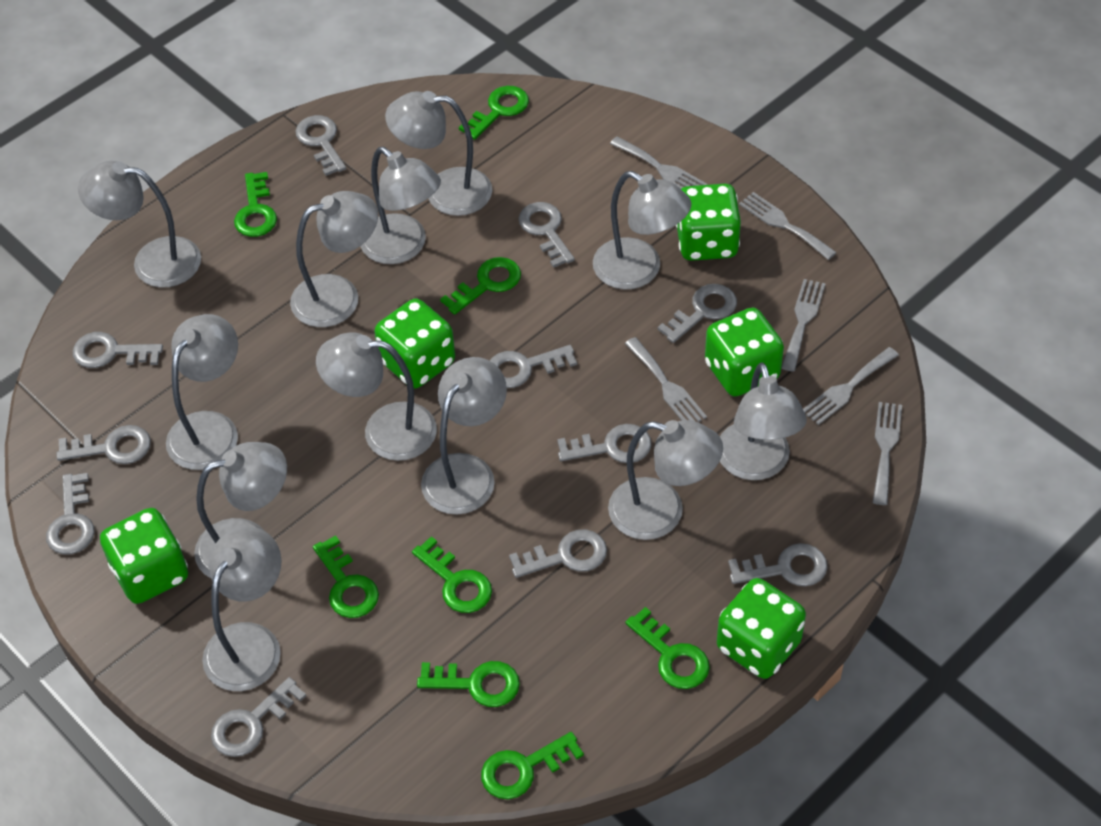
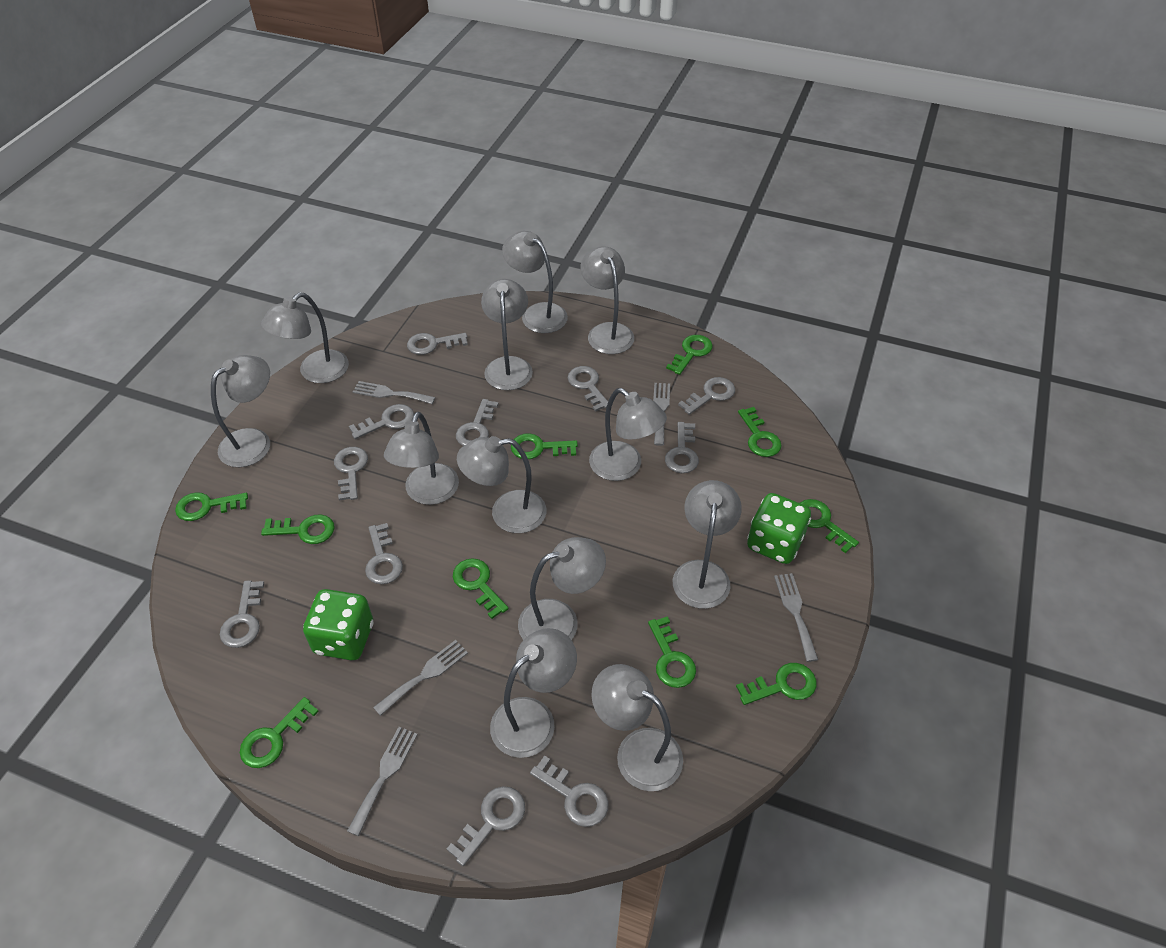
green dice: [100,508,188,604] [375,298,455,389] [676,184,741,261] [705,308,784,397] [717,578,806,679] = 5 -> [303,589,373,660] [747,493,811,564] = 2
green key: [234,172,277,237] [313,535,379,618] [412,536,492,613] [417,661,520,707] [440,257,521,315] [459,86,529,140] [481,732,584,799] [625,607,710,689] = 8 -> [175,492,248,521] [240,697,319,768] [261,514,335,544] [453,558,509,619] [511,433,578,459] [648,616,696,688] [666,335,713,375] [736,663,817,705] [738,407,782,457] [800,499,859,553] = 10
grey fork: [610,136,708,189] [625,337,707,422] [739,192,837,260] [781,279,826,372] [803,347,899,425] [872,402,902,505] = 6 -> [347,727,418,836] [353,381,435,404] [373,640,468,716] [653,383,670,446] [774,573,818,662] = 5

